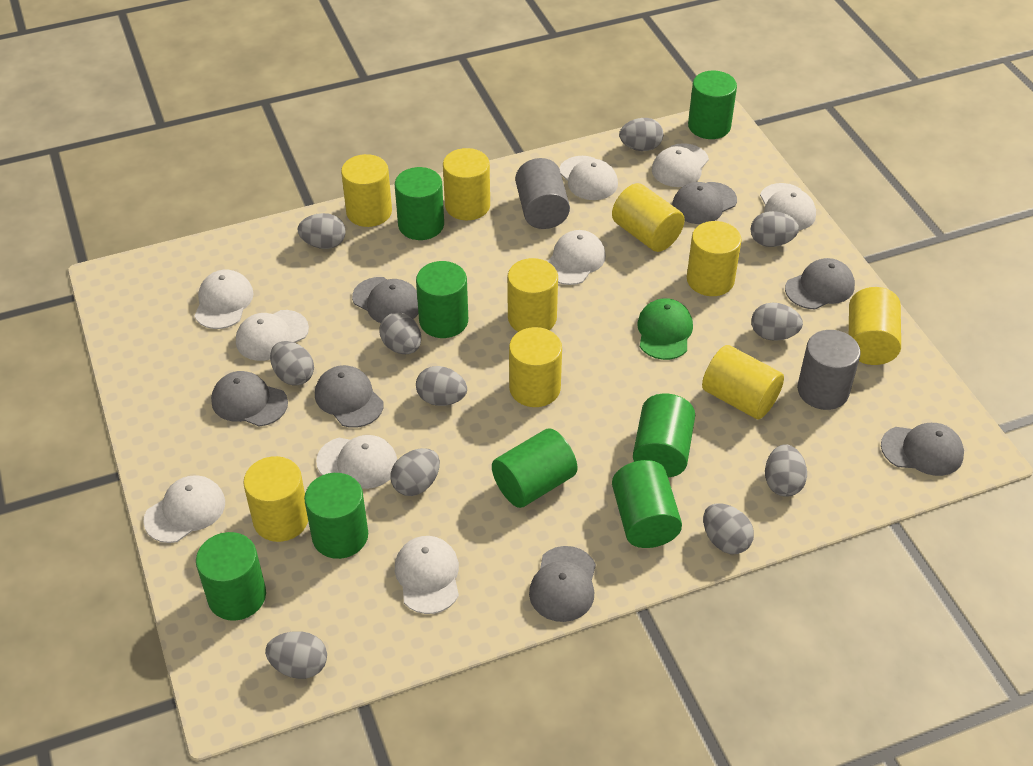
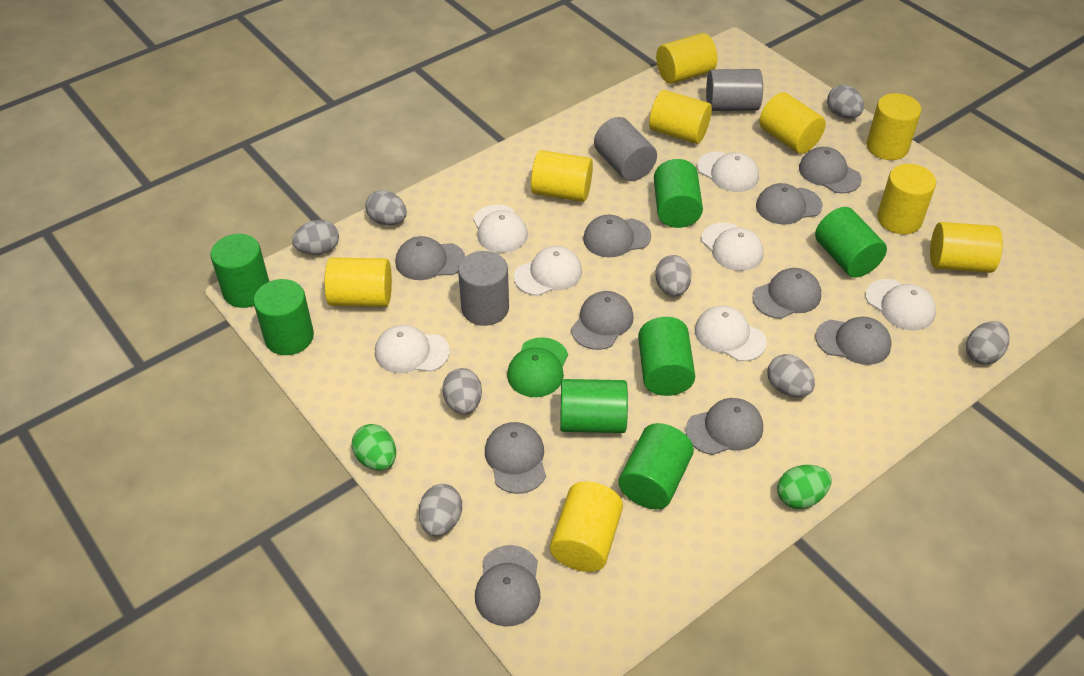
green cylinder: [196,532,266,621] [304,473,368,559] [395,167,444,240] [416,261,468,338] [492,428,577,508] [612,460,682,548] [633,394,695,477] [688,71,737,139] = 8 -> [210,234,269,308] [253,279,314,355] [560,379,628,433] [618,423,694,509] [638,317,695,396] [654,159,703,228] [815,207,887,278] = 7
green egg: none = 0 -> [352,424,396,471] [777,465,831,509] = 2
grey cap: [211,371,288,427] [315,365,384,428] [352,277,418,323] [529,546,596,622] [672,182,737,224] [785,258,855,309] [881,423,964,476] = 7 -> [395,236,465,280] [475,545,541,627] [485,422,546,494] [571,291,633,350] [583,215,651,257] [686,398,763,455] [752,268,821,319] [756,183,822,225] [799,147,862,194] [815,317,892,365] = 10
grey cylinder: [515,158,570,229] [797,330,861,410] = 2 -> [458,251,509,326] [594,117,657,181] [706,69,763,111] = 3
grey egg: [265,631,327,679] [270,341,314,386] [297,213,346,249] [379,312,421,354] [390,448,440,496] [416,366,467,406] [619,118,663,151] [703,503,754,554] [751,211,799,247] [751,303,803,341] [765,444,807,497] = 11 -> [292,220,339,255] [366,190,407,225] [419,484,462,536] [442,368,482,415] [655,255,692,296] [767,354,815,397] [827,85,864,118] [966,321,1010,365] = 8
white cap: [143,475,225,543] [194,270,254,329] [236,310,309,361] [316,435,397,489] [395,536,459,614] [547,230,606,285] [559,156,618,200] [652,143,709,187] [760,183,816,230] = 9 -> [375,325,450,373] [473,205,528,253] [514,246,582,296] [695,306,767,361] [697,151,759,192] [701,223,764,271] [865,279,936,330] = 7

